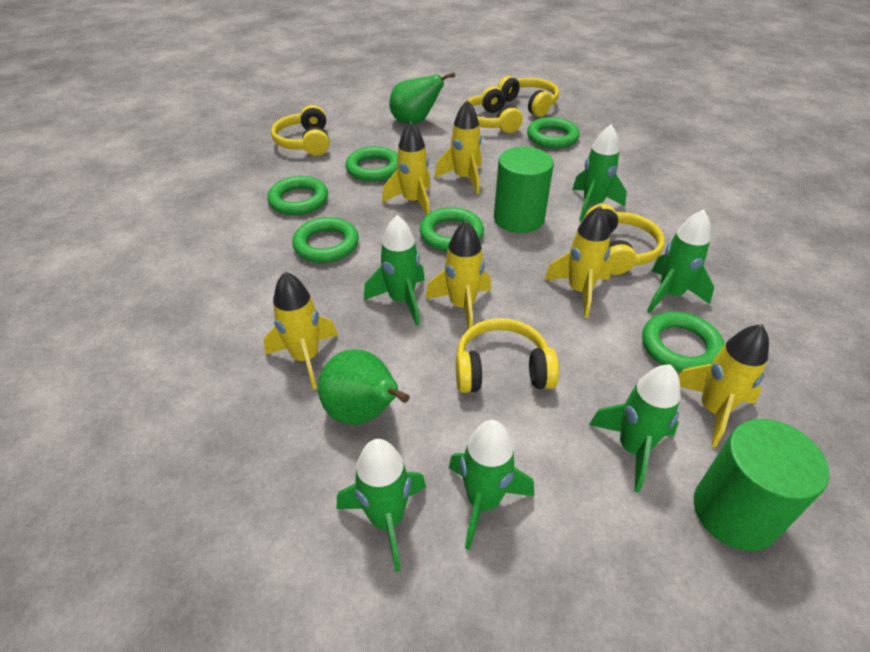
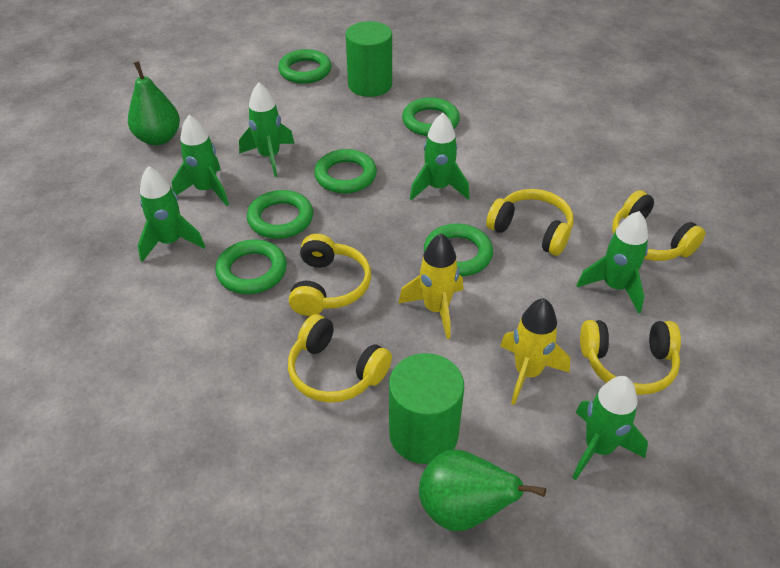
yellow rocket: [264,272,338,390] [382,122,431,215] [425,221,491,329] [434,100,482,194] [544,206,612,318] [678,324,769,448] = 6 -> [398,233,463,339] [500,298,570,405] = 2

